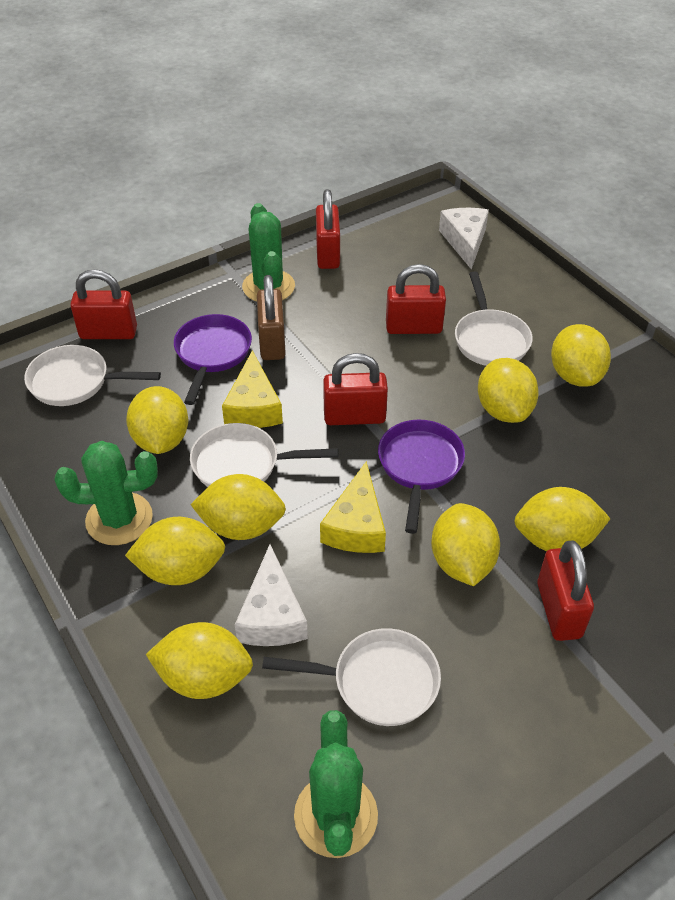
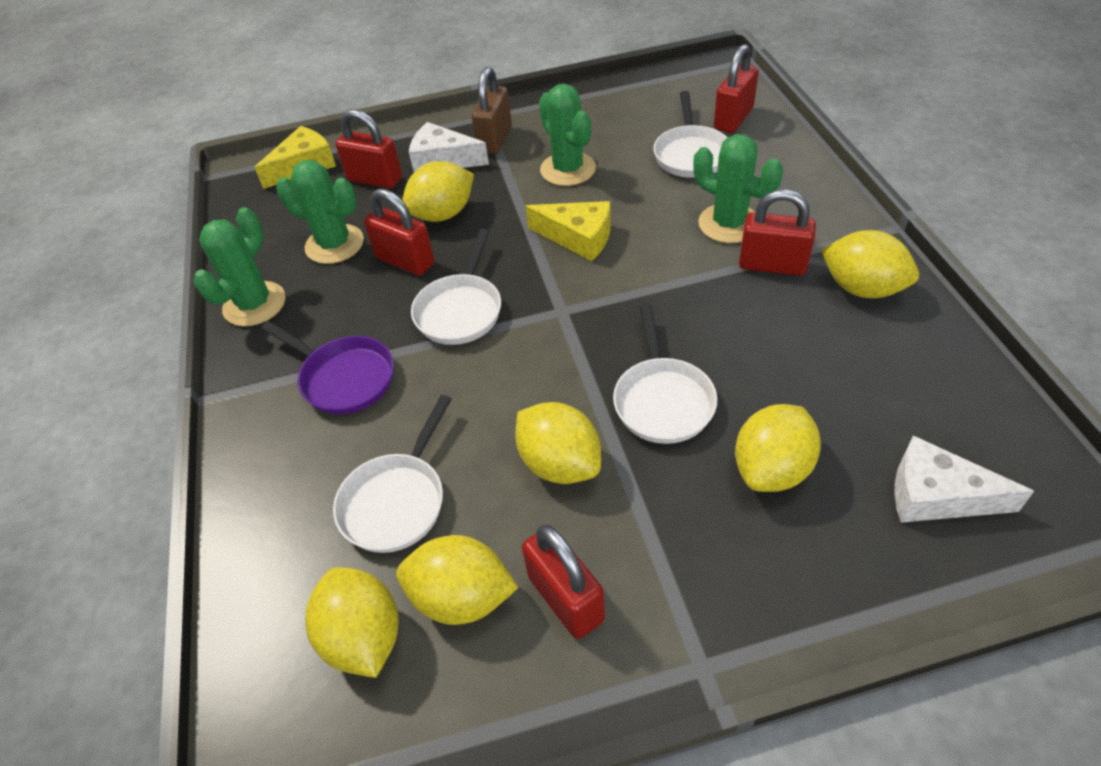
green cactus: [54,441,158,545] [242,203,295,302] [294,710,378,858] = 3 -> [193,207,285,326] [276,160,364,264] [539,84,596,186] [693,134,783,243] = 4
purple pan: [174,314,252,405] [378,420,465,534] = 2 -> [261,321,394,415] = 1
yellow lemon: [125,517,225,585] [126,386,188,454] [146,622,253,699] [190,474,286,540] [431,503,500,586] [478,358,539,423] [514,487,611,551] [551,324,611,387] = 8 -> [305,567,398,678] [396,535,519,625] [402,161,474,222] [515,402,601,484] [735,404,821,492] [821,230,919,298] = 6

